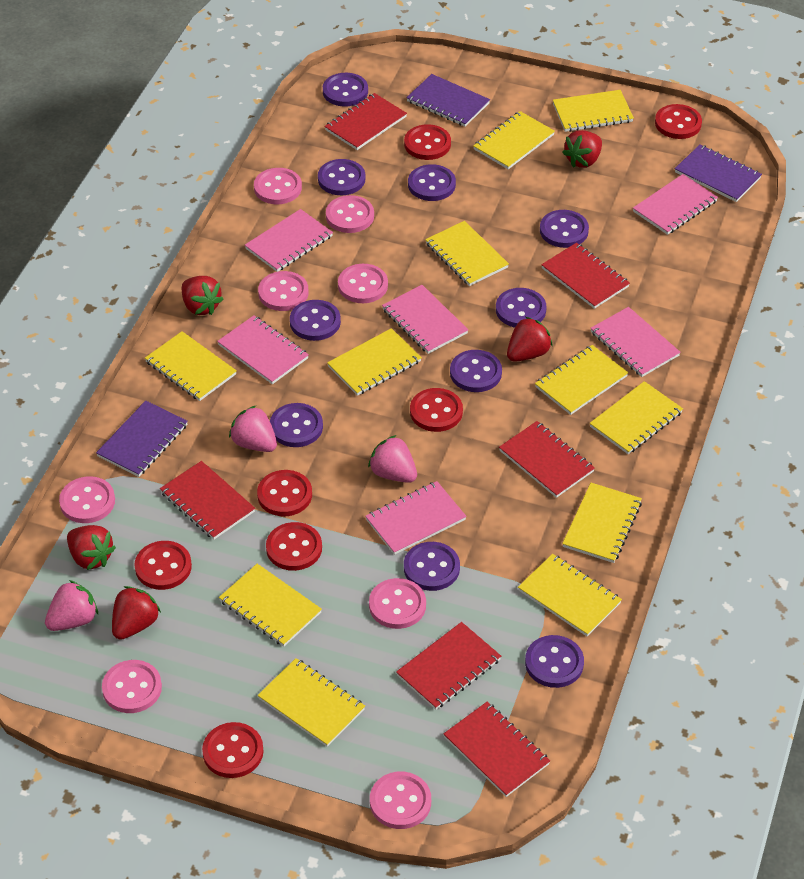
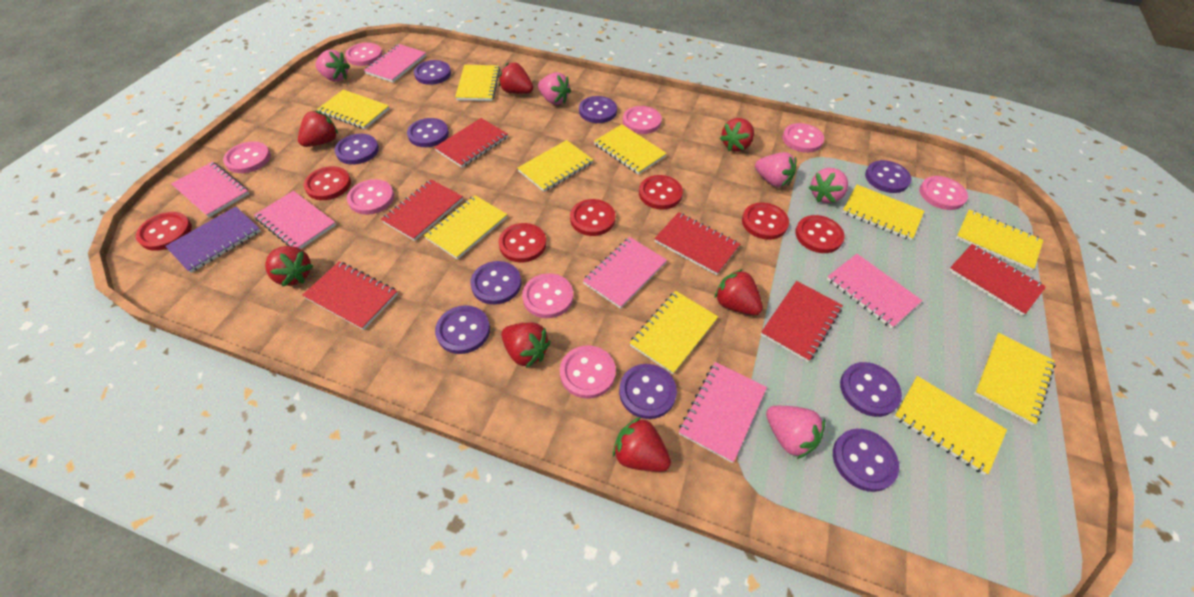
pink strawberry: [45,580,98,631] [229,406,277,452] [368,435,417,483] = 3 -> [315,50,350,82] [538,72,571,105] [755,152,796,188] [766,406,825,459] [809,168,848,203] = 5
purple notebook: [96,401,188,477] [406,74,490,127] [675,145,762,202] = 3 -> [165,206,261,273] = 1
red strawberry: [67,525,116,570] [112,586,161,640] [182,276,223,315] [507,317,553,362] [562,130,602,168] = 5 -> [265,246,313,287] [298,111,338,147] [499,63,533,94] [501,323,551,368] [613,417,671,472] [714,269,763,315] [720,118,754,152] = 7
yellow notebook: [145,331,237,401] [219,564,322,647] [258,658,365,747] [327,328,422,396] [425,221,509,286] [473,111,555,169] [518,554,622,636] [535,345,628,415] [553,90,634,132] [562,483,642,563] [590,381,683,454] = 11 -> [317,89,390,129] [424,195,507,259] [455,65,500,101] [518,140,593,192] [594,124,667,175] [630,291,718,374] [842,185,924,241] [894,376,1007,475] [956,209,1043,271] [974,333,1056,425] = 10

